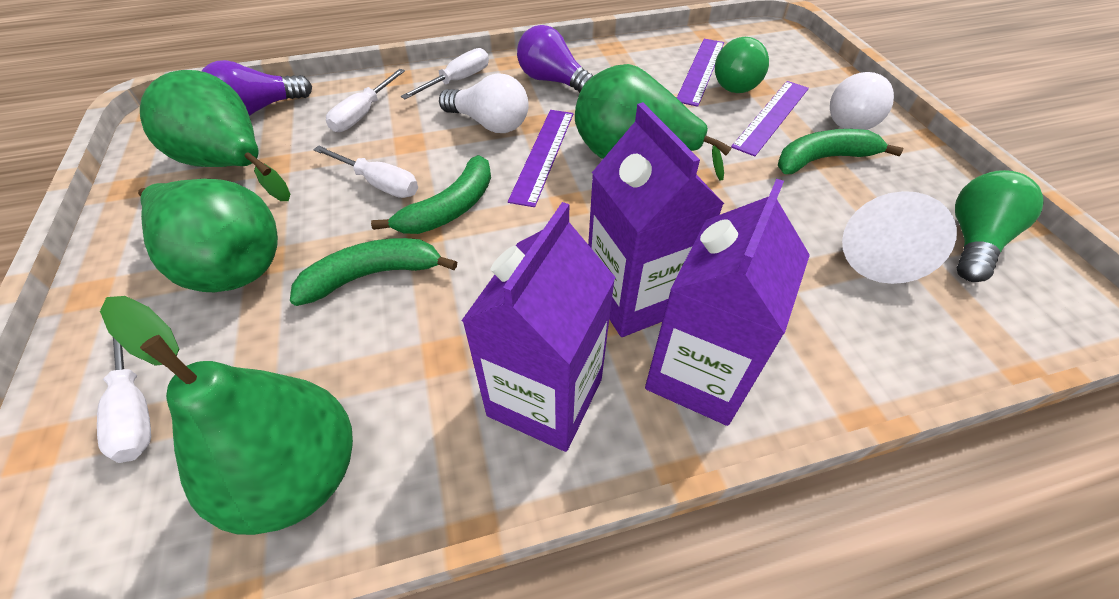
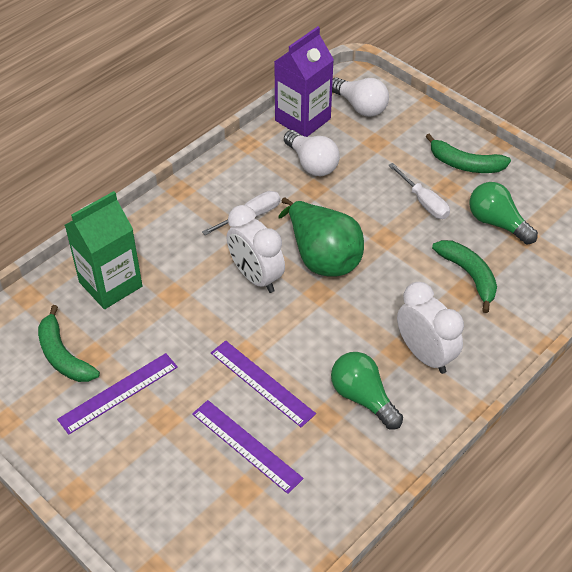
green carton: none = 0 -> [65,191,142,309] = 1
green pear: [100,296,353,535] [138,179,278,292] [140,70,290,201] [575,64,732,181] = 4 -> [278,197,364,276] = 1
purple carton: [461,202,616,452] [588,102,724,337] [645,179,810,426] = 3 -> [274,26,334,137] = 1
purple light bulb: [202,60,312,116] [517,25,593,93] = 2 -> none = 0
white clock: none = 0 -> [227,205,285,293] [397,282,464,374] = 2
white cone: [842,191,957,284] = 1 -> none = 0
white screwdriver: [97,338,151,463] [313,146,418,198] [326,69,405,132] [401,48,489,99] = 4 -> [202,191,280,235] [388,163,450,219] = 2

